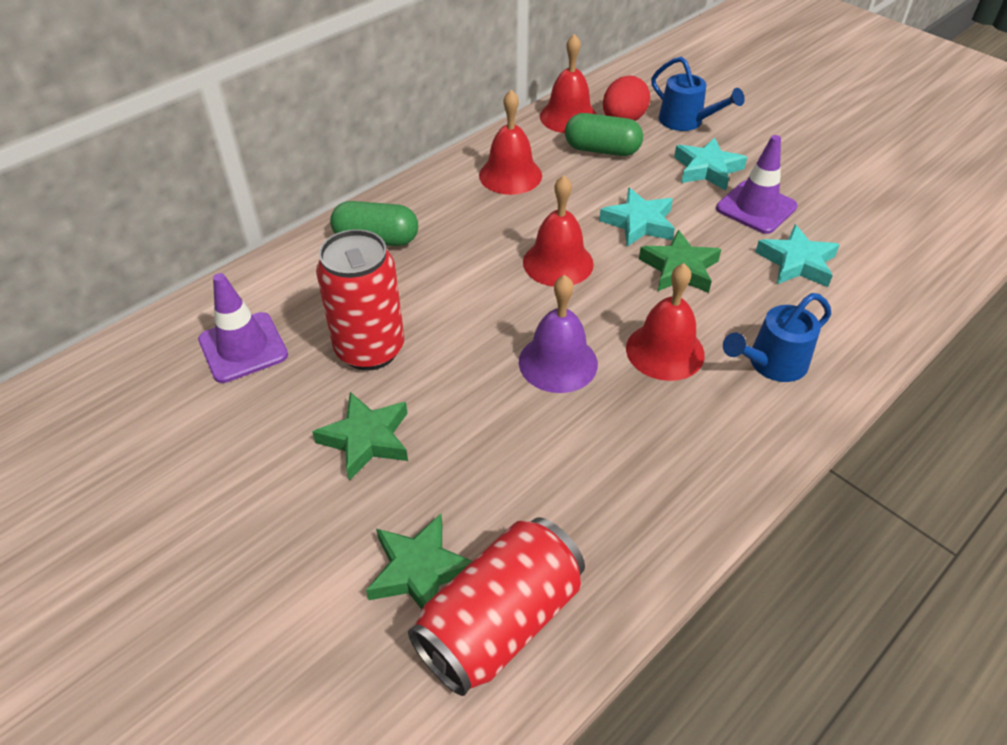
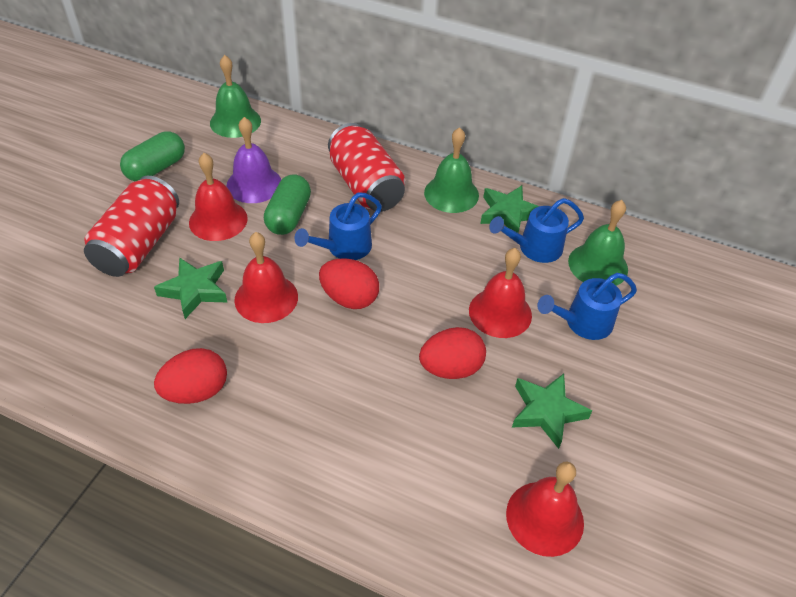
blue watering can: [651,56,745,131] [723,293,831,382] = 2 -> [295,193,382,260] [489,198,584,263] [537,273,637,340] = 3
green bell: none = 0 -> [210,55,261,138] [424,127,479,213] [568,200,628,286] = 3
purple traffic cone: [198,273,288,383] [716,135,798,234] = 2 -> none = 0
red egg: [603,75,650,121] = 1 -> [154,348,227,404] [319,258,379,309] [419,327,486,379] = 3
turquoise star: [599,188,675,247] [674,138,747,191] [755,224,840,287] = 3 -> none = 0

